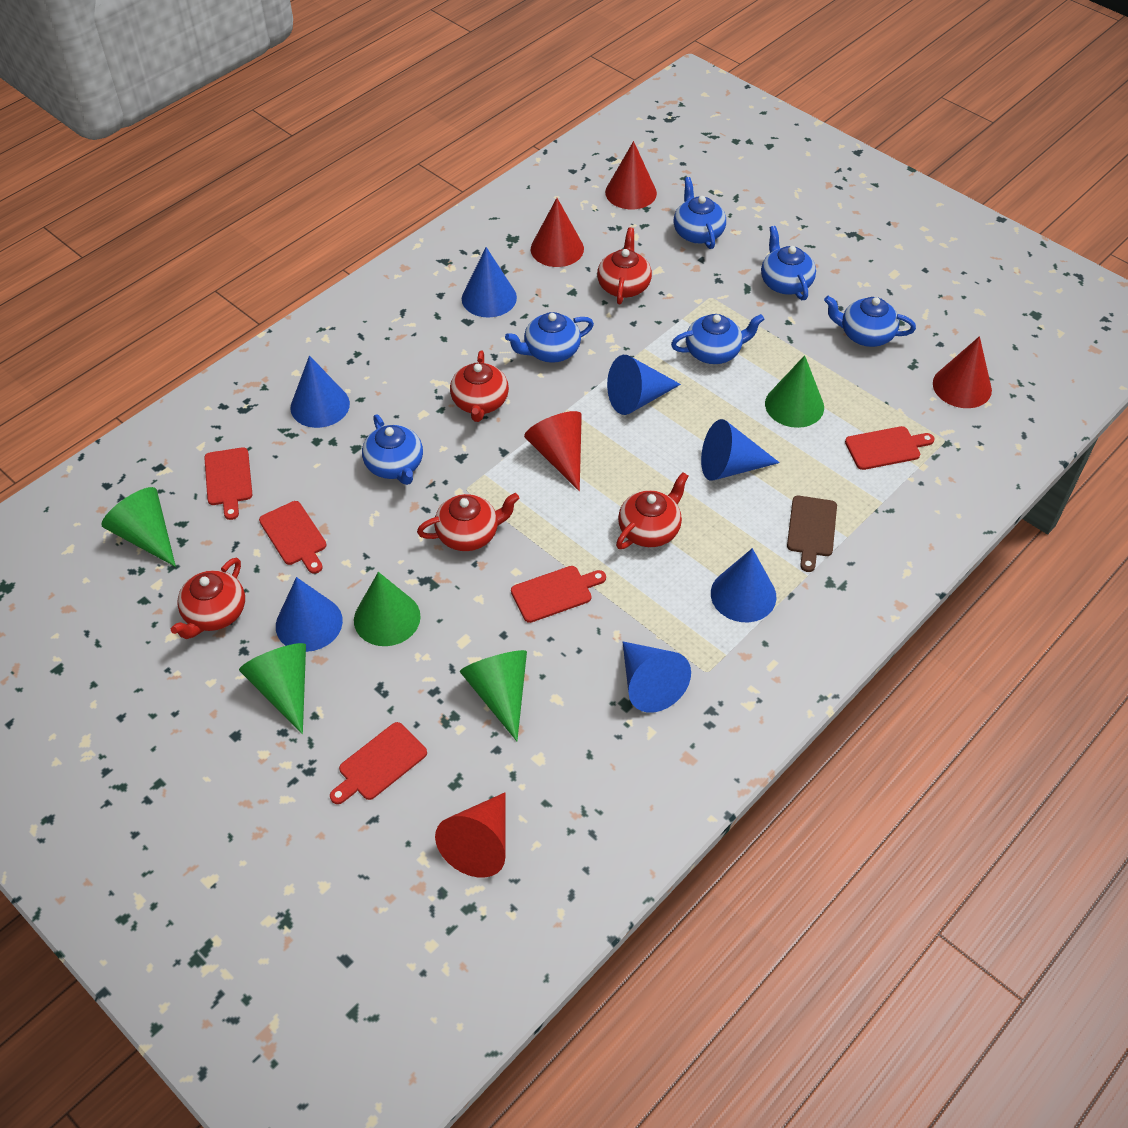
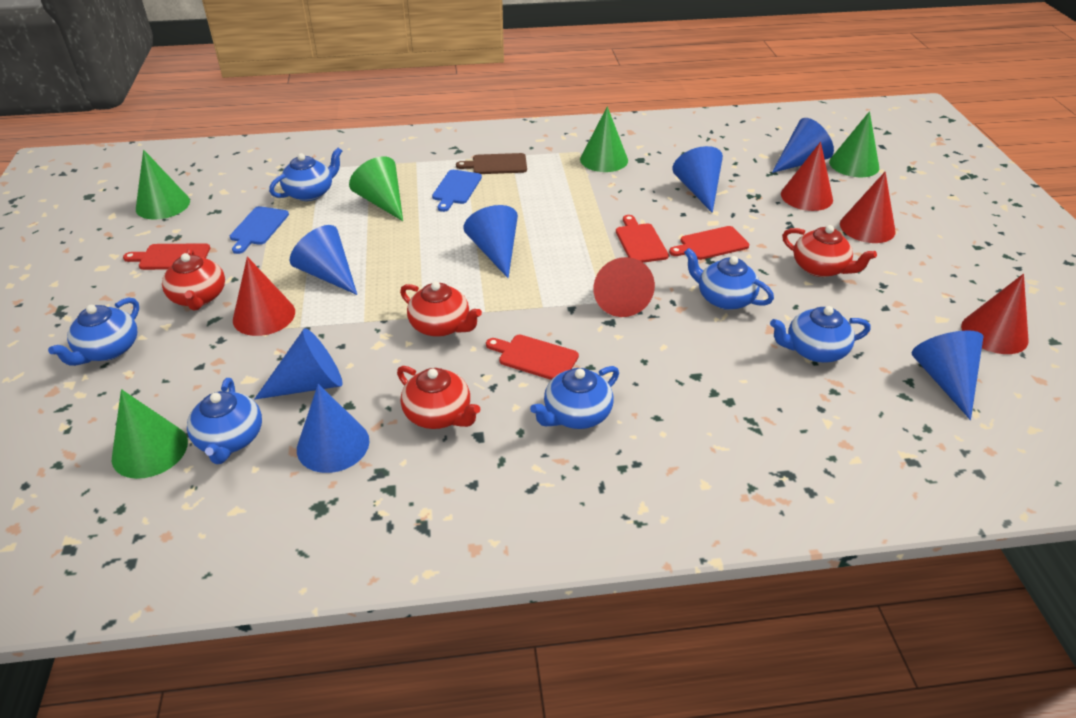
blue cutting board: none = 0 -> [230,206,289,254] [432,170,482,212] = 2
red cutting board: [204,447,253,520] [259,501,326,574] [330,722,427,804] [511,566,606,623] [845,426,935,470] = 5 -> [123,243,210,270] [486,335,579,380] [616,215,669,263] [669,226,749,260] = 4
red teapot: [171,558,245,639] [417,493,519,551] [450,351,509,422] [597,228,652,304] [616,472,688,549] = 5 -> [162,248,225,311] [397,366,481,429] [400,282,482,337] [782,225,877,277] = 4

